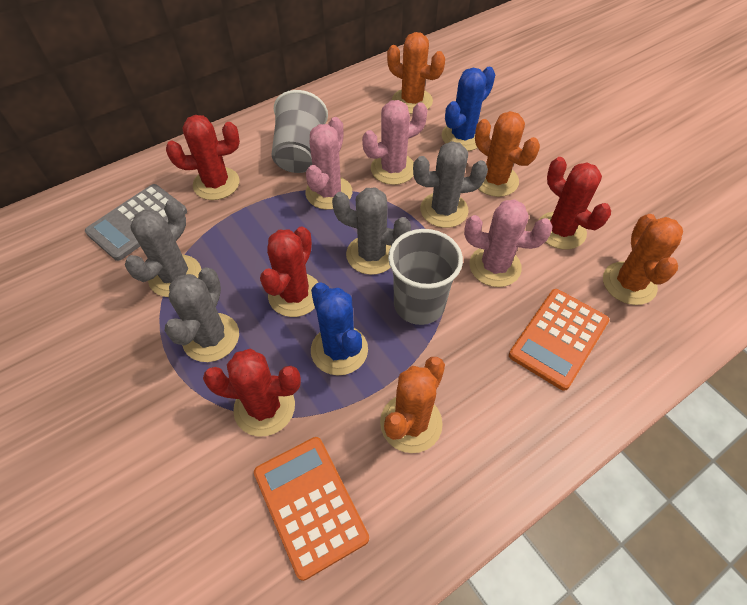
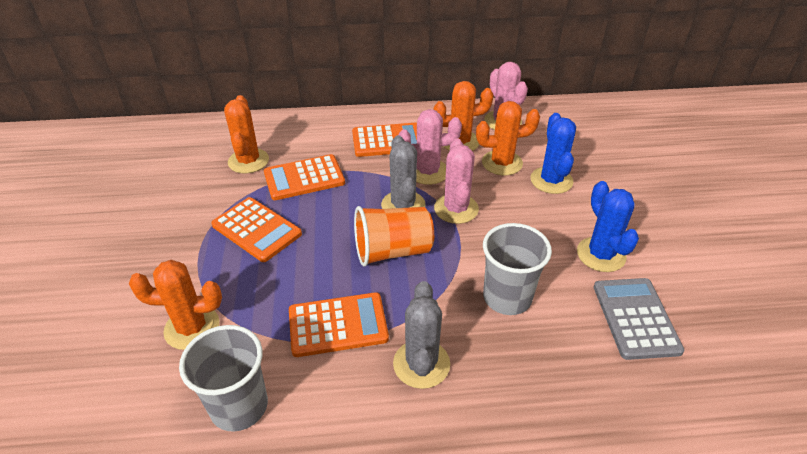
grey cactus: [125,199,201,297] [165,267,239,362] [332,187,411,275] [413,141,488,228] = 4 -> [381,135,426,209] [393,281,450,389] = 2
orange calculator: [254,437,369,581] [509,289,609,391] = 2 -> [211,197,302,262] [264,154,345,200] [289,292,389,357] [352,123,417,157] = 4
orange cup: none = 0 -> [354,206,434,267] = 1
red cactus: [166,115,240,200] [203,349,301,437] [260,226,319,317] [539,157,611,250] = 4 -> none = 0

